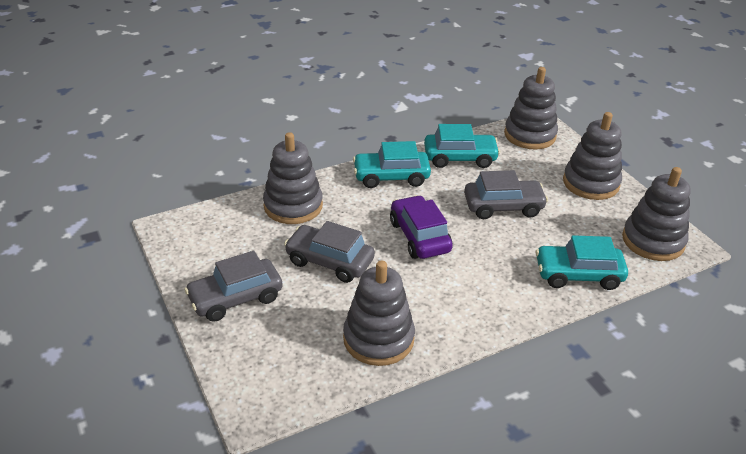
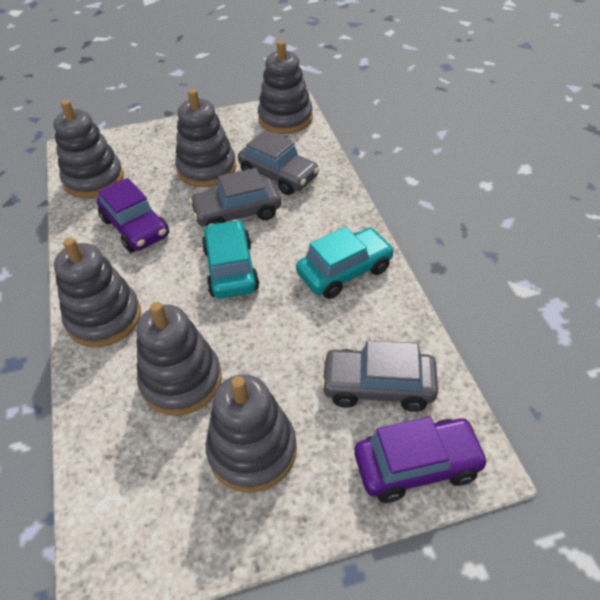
grey stacking toy: [263,132,323,224] [343,260,415,366] [504,67,558,149] [563,112,622,200] [622,167,691,261] = 5 -> [54,100,124,198] [54,238,141,347] [136,302,222,416] [175,89,236,187] [206,374,297,493] [258,41,313,134] = 6
purple car: [390,195,453,259] = 1 -> [97,178,169,253] [354,417,489,503] = 2
turquoise car: [353,141,431,188] [424,124,500,168] [536,235,628,290] = 3 -> [202,220,259,299] [296,227,395,299] = 2

